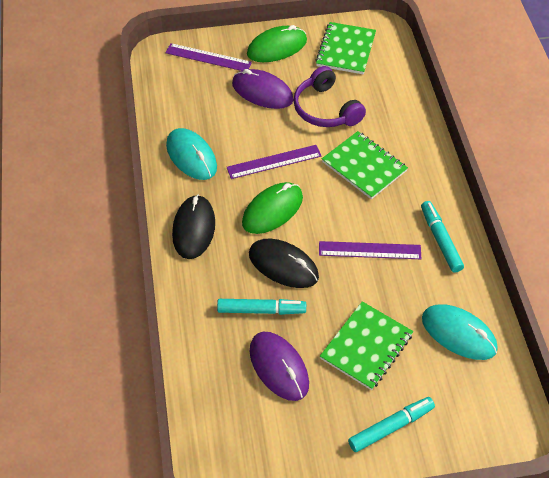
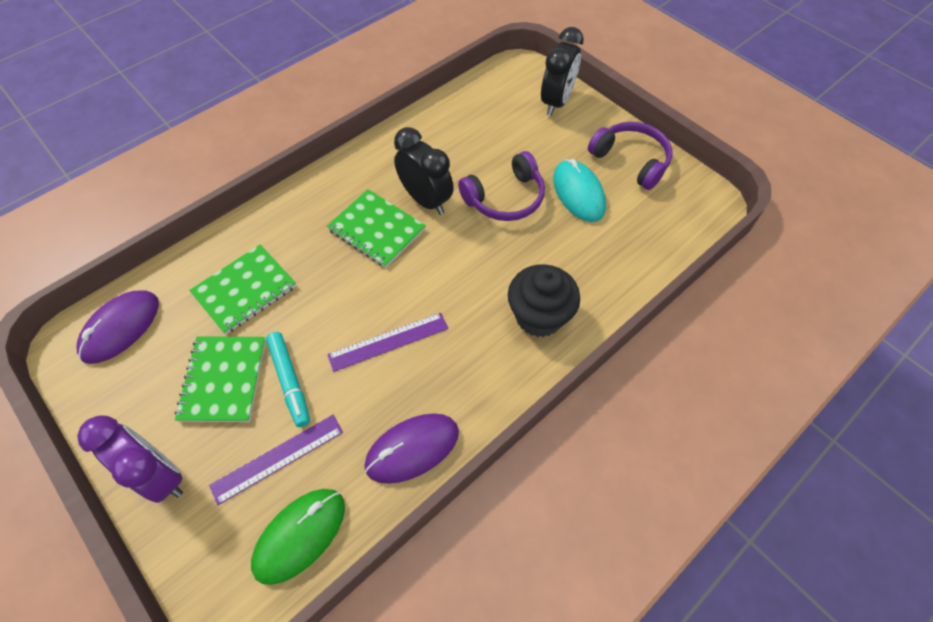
black clock: none = 0 -> [394,127,454,215] [541,27,584,116] = 2
black cupcake: none = 0 -> [508,264,580,337] = 1
black mouse: [172,195,215,259] [249,238,319,288] = 2 -> none = 0
green mouse: [242,182,303,234] [247,25,307,62] = 2 -> [251,489,345,585] = 1
purple clock: none = 0 -> [77,415,183,503] = 1
purple headphones: [293,66,366,127] = 1 -> [458,151,545,221] [588,122,673,190] = 2
purple ruler: [165,43,252,71] [227,145,321,179] [319,241,422,259] = 3 -> [209,415,343,505] [327,313,448,372] = 2
turquoise marker: [217,299,306,315] [348,397,435,452] [421,201,464,273] = 3 -> [266,332,310,427] = 1
turquoise mouse: [166,128,217,180] [422,304,498,360] = 2 -> [553,159,606,222] = 1

